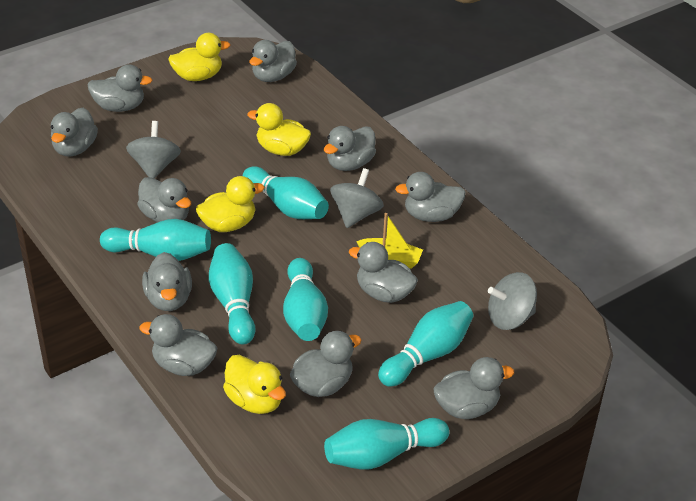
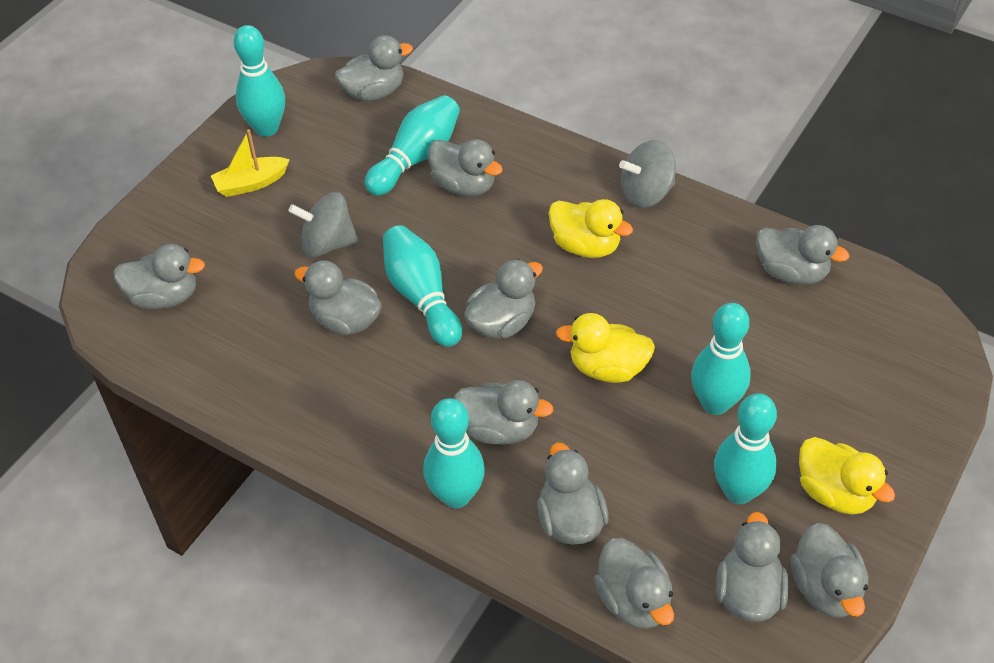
grey spinning top: [126,121,181,179] [330,168,384,228] [488,272,537,330] = 3 -> [288,192,358,257] [619,140,676,208] = 2
yellow duck: [168,33,231,81] [196,176,265,232] [223,355,286,414] [247,103,311,156] = 4 -> [549,199,633,258] [556,313,655,383] [799,437,895,514] = 3

